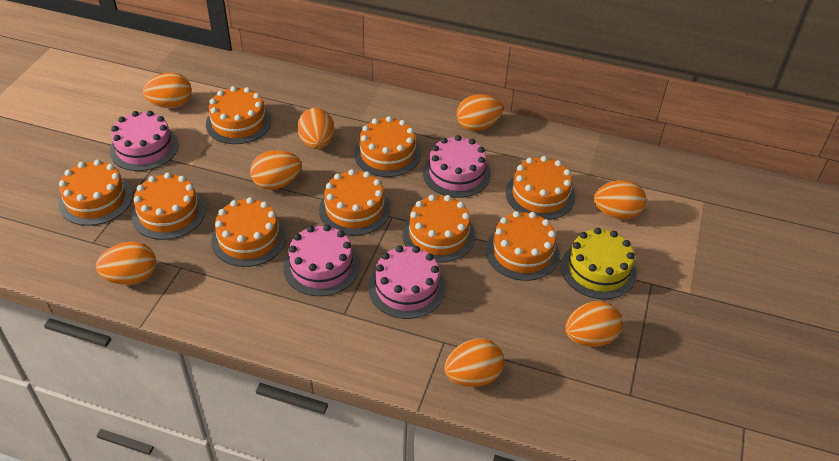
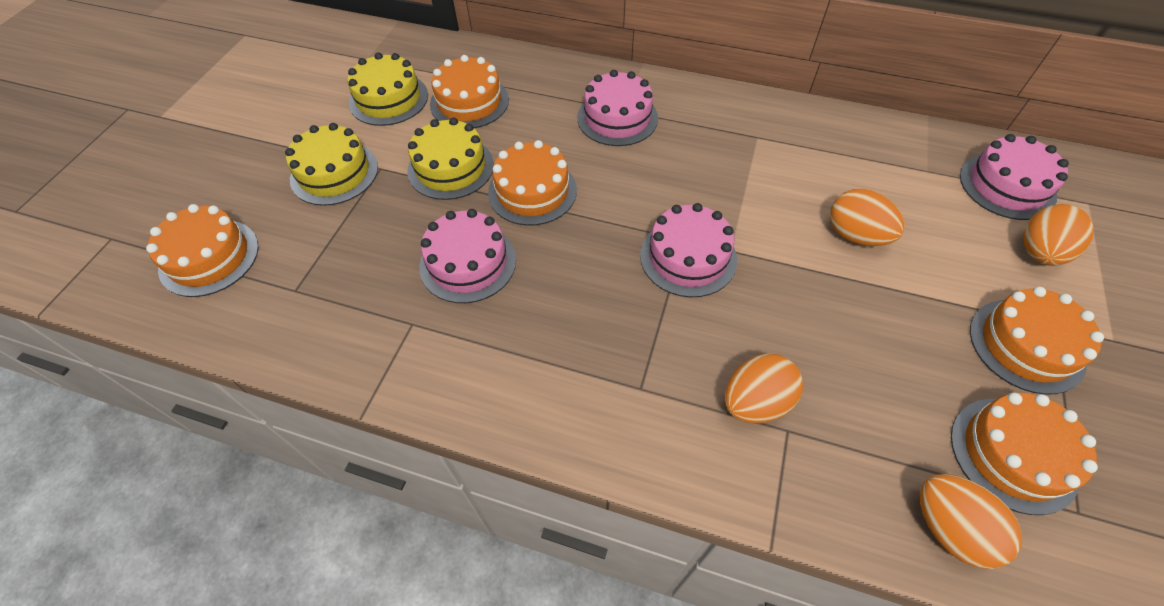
orange cake: [59,160,133,226] [132,172,206,240] [206,86,271,144] [211,197,286,267] [319,169,390,235] [354,116,421,177] [403,195,475,263] [486,211,560,281] [506,156,575,220] = 9 -> [146,204,259,297] [430,55,509,128] [488,140,577,226] [951,393,1098,515] [970,287,1104,395] = 5
orange egg: [96,242,156,285] [143,72,192,108] [250,150,302,190] [297,108,334,149] [444,339,504,387] [456,94,503,131] [565,301,623,347] [594,180,646,220] = 8 -> [725,354,803,423] [830,189,905,246] [920,474,1022,569] [1024,204,1094,266] = 4
yellow cake: [561,228,637,299] = 1 -> [285,123,378,206] [347,52,428,126] [407,118,494,200] = 3

